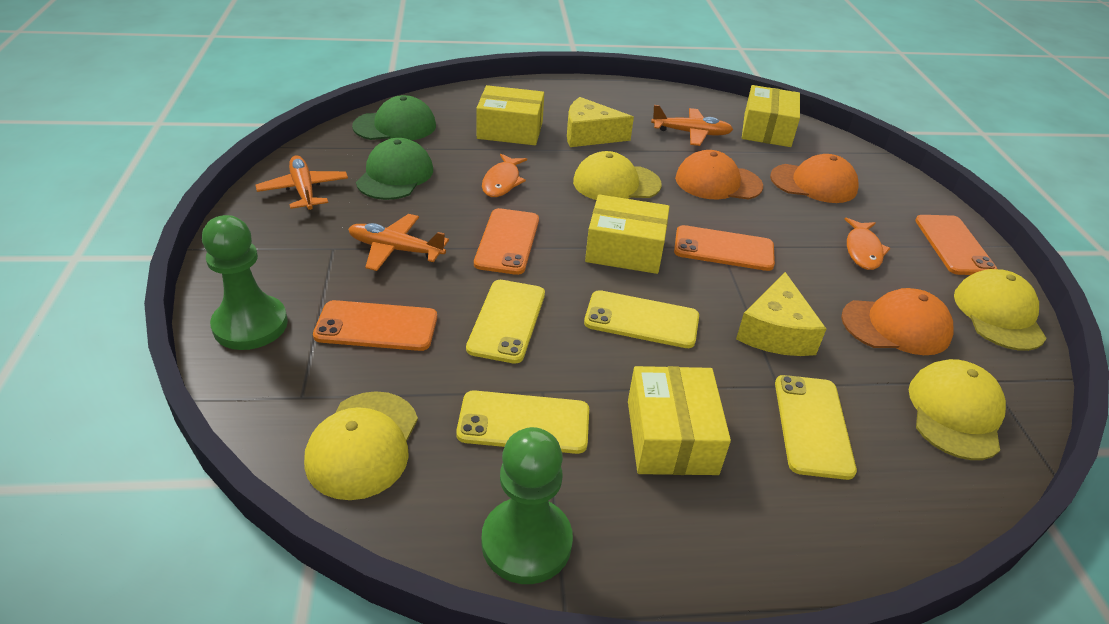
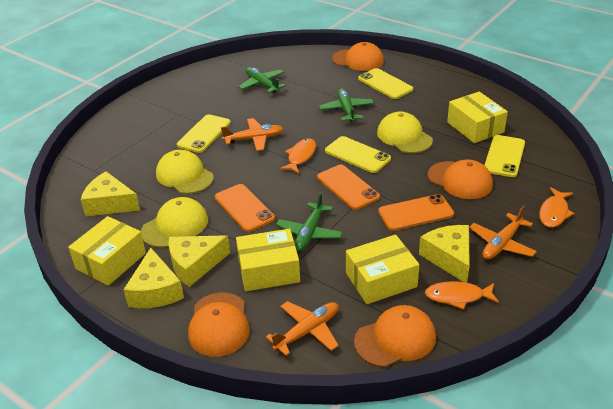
green cap: [352,95,436,140] [356,138,433,200] = 2 -> none = 0
green pawn: [202,215,288,350] [481,427,573,584] = 2 -> none = 0
green plane: none = 0 -> [238,67,286,93] [276,192,343,251] [319,88,374,122] = 3
orange cap: [675,150,763,200] [770,154,859,203] [841,288,954,355] = 3 -> [188,293,250,357] [332,42,384,71] [354,305,436,367] [428,160,493,199] = 4
orange fish: [482,154,527,197] [844,218,890,270] = 2 -> [280,138,316,173] [425,281,499,310] [539,187,574,228] = 3
orange phone: [313,300,437,351] [474,208,539,275] [674,225,775,271] [915,215,997,275] = 4 -> [215,184,275,232] [317,165,380,210] [378,194,454,231] = 3
yellow cap: [304,391,418,500] [573,151,662,200] [909,359,1006,460] [954,269,1046,351] = 4 -> [141,197,208,248] [156,150,214,194] [377,112,433,153] = 3
yellow cheese: [567,97,634,147] [736,272,826,356] = 2 -> [81,171,140,216] [123,248,184,308] [168,235,230,287] [419,225,470,283] = 4

